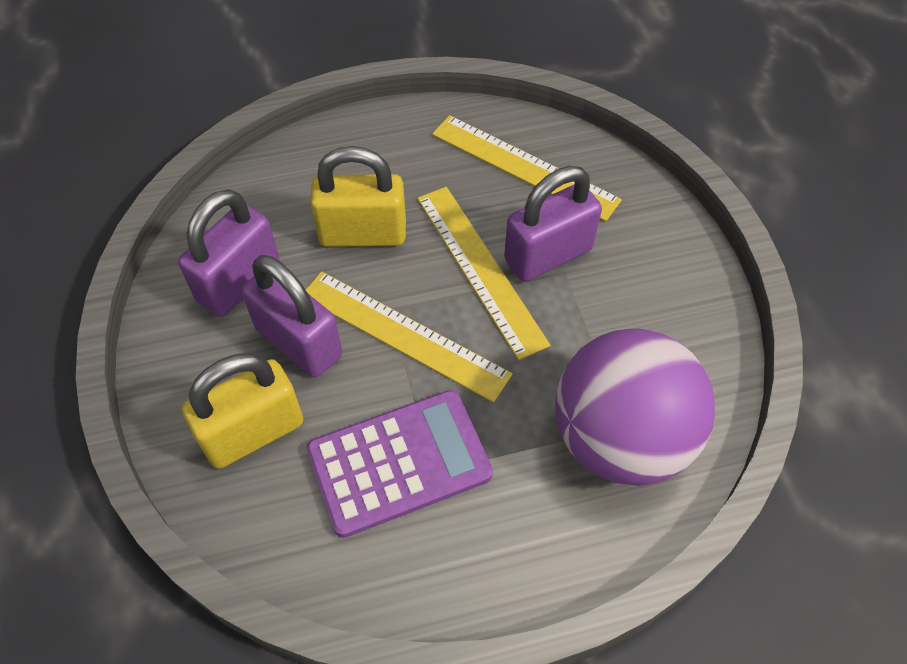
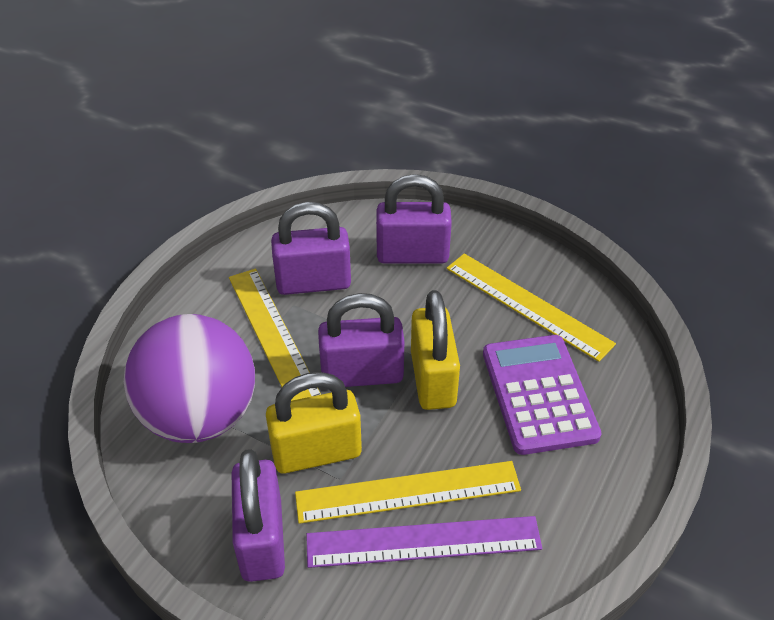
purple padlock: [178,189,279,317] [242,255,342,377] [504,166,602,282] = 3 -> [232,449,285,582] [271,202,351,295] [318,293,404,387] [376,174,452,264] = 4
purple ruler: none = 0 -> [306,516,542,568] = 1

